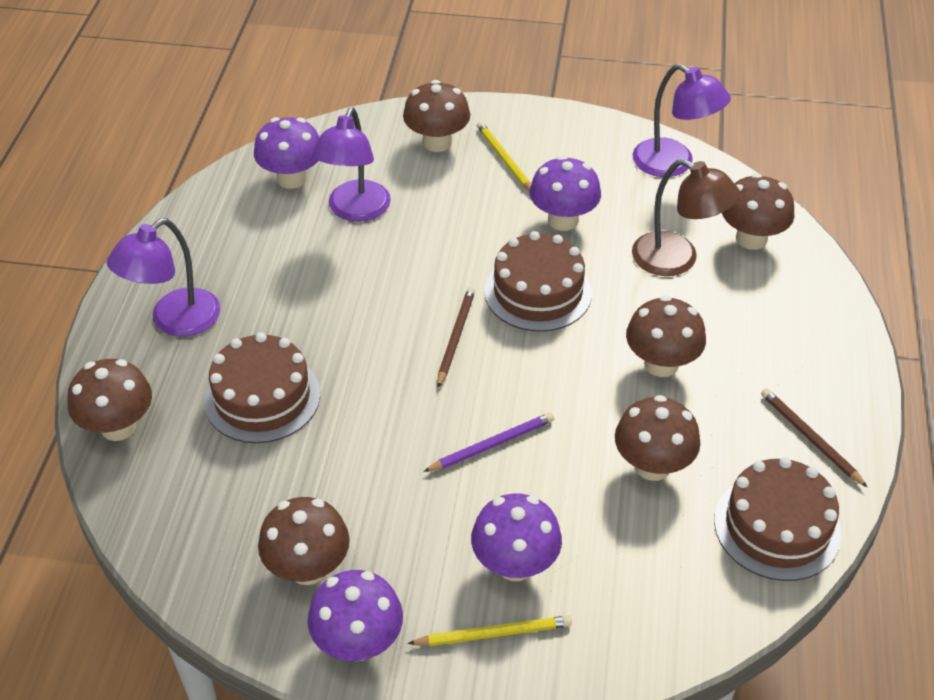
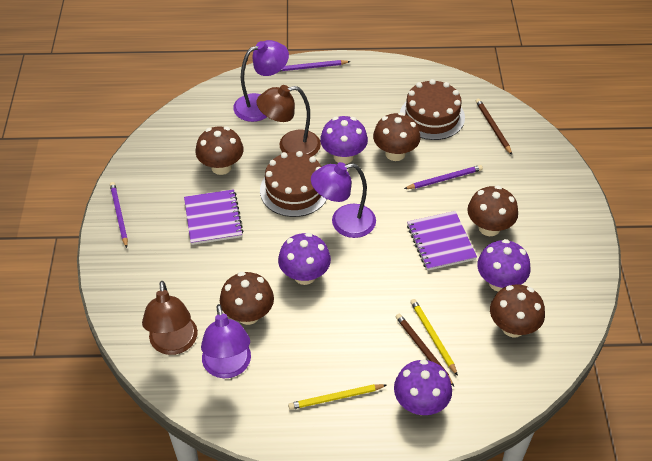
brown cake: [204,332,320,443] [485,231,592,332] [714,457,842,581] = 3 -> [260,151,327,217] [400,79,465,140] = 2
brown lamp: [632,159,740,276] = 1 -> [142,281,198,355] [256,85,321,156] = 2
brown mushroom: [67,359,152,441] [258,497,350,585] [403,80,470,152] [615,395,701,481] [626,296,706,377] [722,173,794,250] = 6 -> [196,126,244,175] [220,272,274,325] [373,112,421,161] [467,186,518,236] [490,284,545,337] = 5
purple notebook: none = 0 -> [184,189,243,245] [407,211,477,271] = 2
purple pencil: [423,413,554,472] = 1 -> [110,182,128,248] [279,60,351,72] [404,165,483,189] = 3

